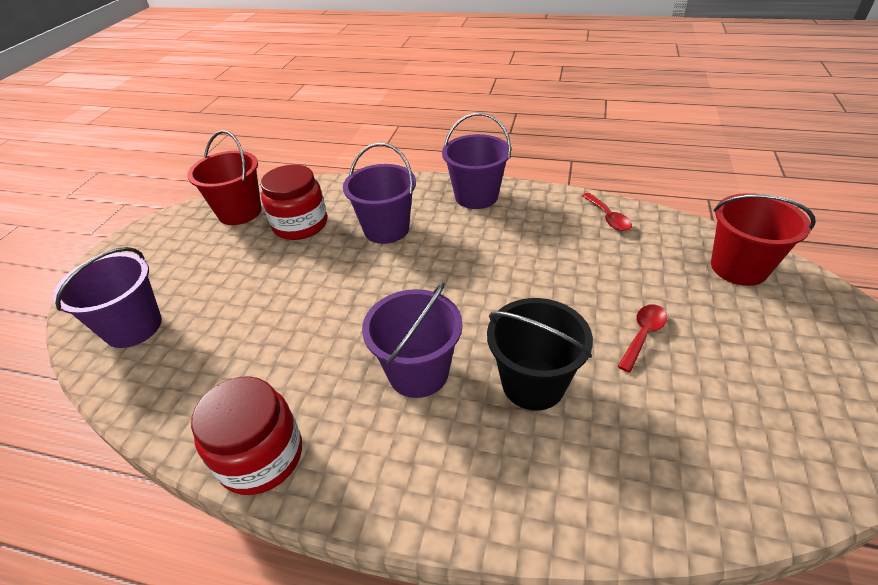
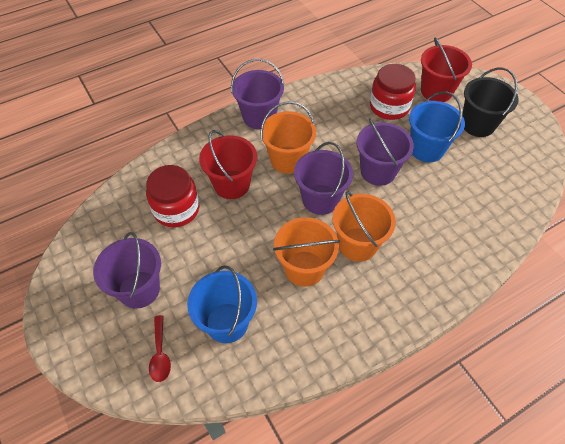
blue bucket: none = 0 -> [187,266,257,343] [409,91,465,162] = 2
orange bucket: none = 0 -> [260,101,316,174] [273,217,340,287] [332,191,396,262] = 3
red spoon: [582,193,632,231] [617,304,667,372] = 2 -> [149,315,171,382] = 1

